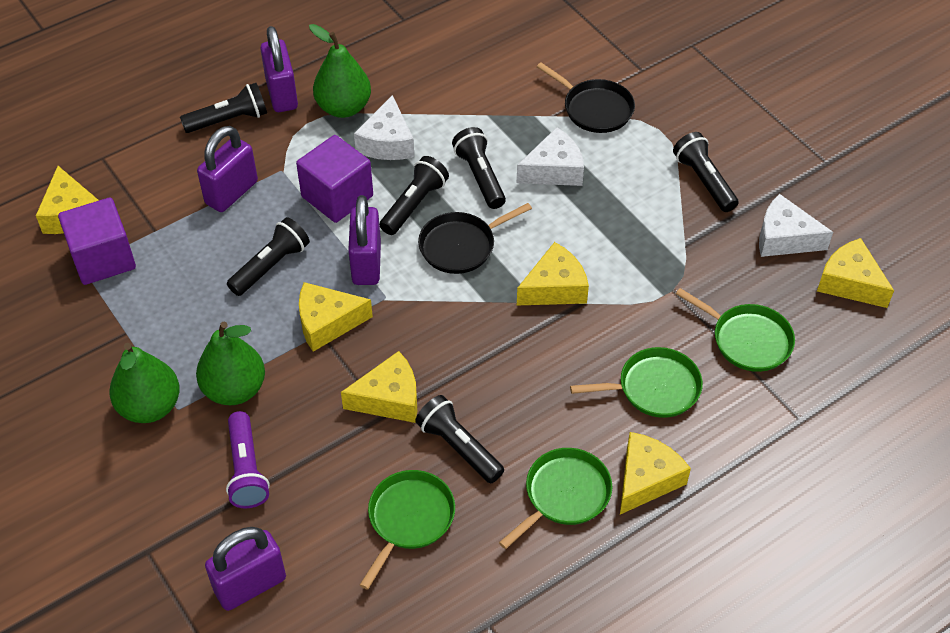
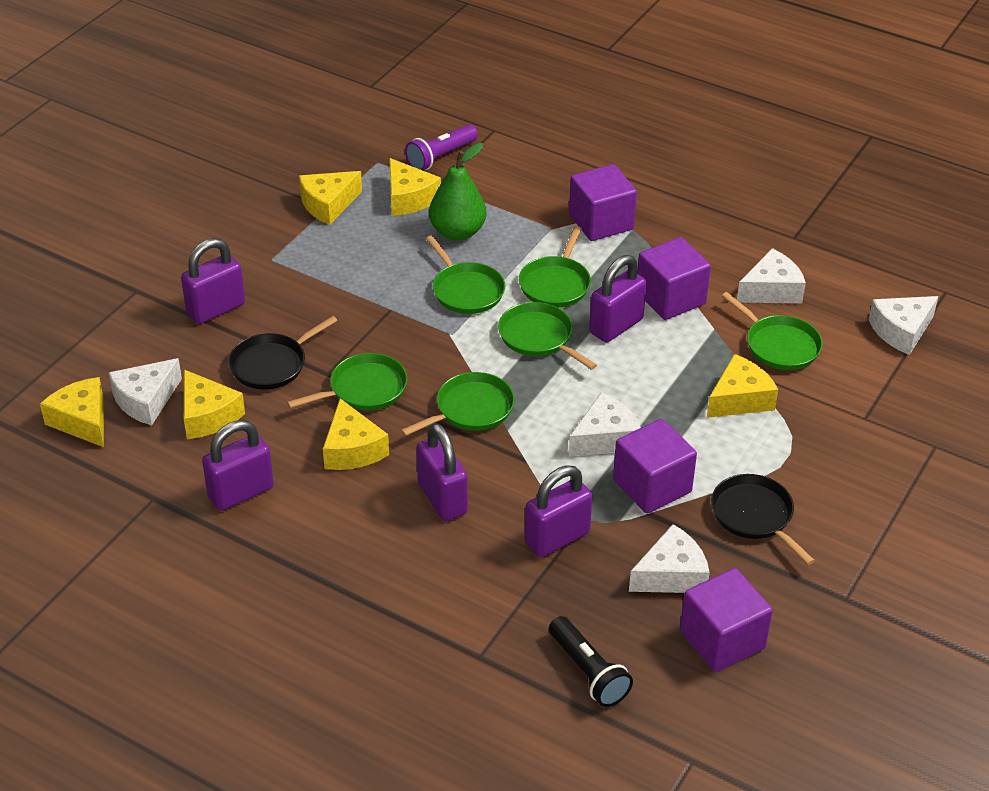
black flashlight: [180,83,267,133] [227,217,310,296] [380,156,449,235] [415,395,504,483] [452,127,506,209] [673,132,739,212] = 6 -> [549,616,633,707] = 1
green pan: [360,470,455,590] [499,448,613,549] [570,347,703,418] [676,288,795,372] = 4 -> [287,353,408,410] [401,372,515,436] [426,236,505,314] [498,302,597,370] [519,226,591,307] [722,292,823,370] = 6
green pear: [109,343,180,423] [196,322,265,405] [309,24,371,118] = 3 -> [429,143,487,241] = 1
purple cube: [58,197,136,285] [296,135,373,223] = 2 -> [569,164,637,241] [613,419,697,514] [637,237,711,320] [680,568,773,672] = 4
purple padlock: [197,126,258,212] [205,527,286,611] [260,26,298,112] [348,195,381,285] = 4 -> [181,238,245,324] [202,420,274,511] [417,423,468,521] [525,465,593,557] [589,255,647,342] = 5
white cheese: [354,95,414,160] [517,127,584,186] [759,194,833,257] = 3 -> [109,358,182,425] [569,392,641,457] [629,524,710,593] [737,248,806,303] [868,296,938,355] = 5

